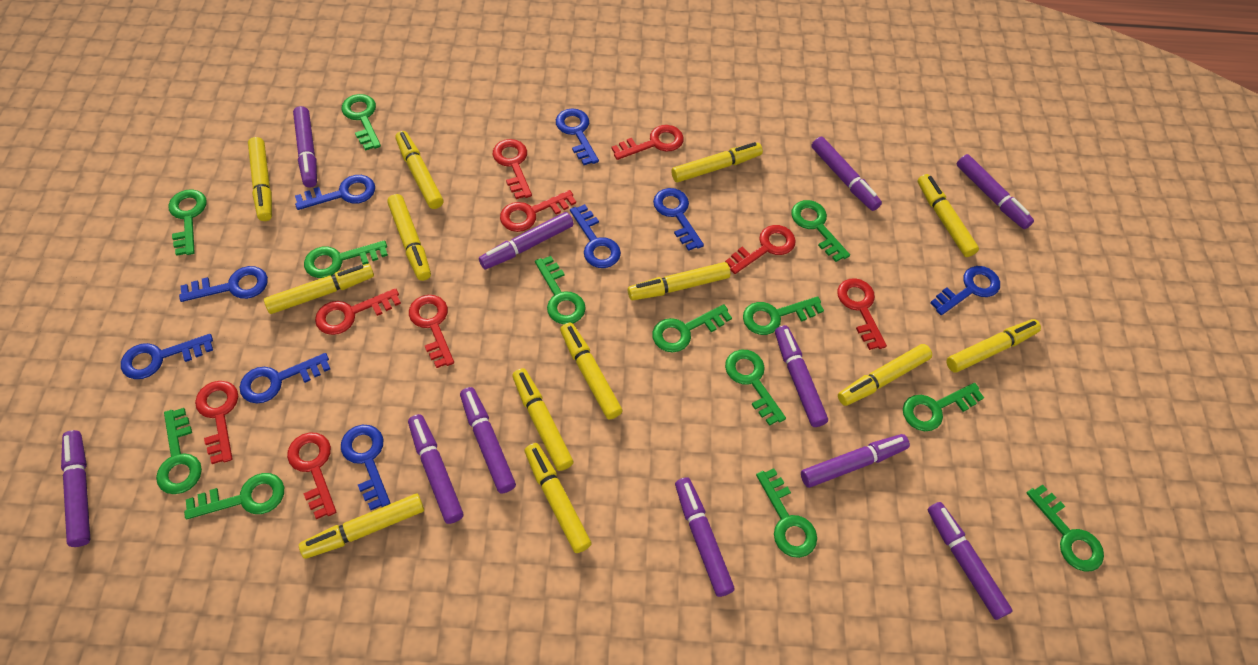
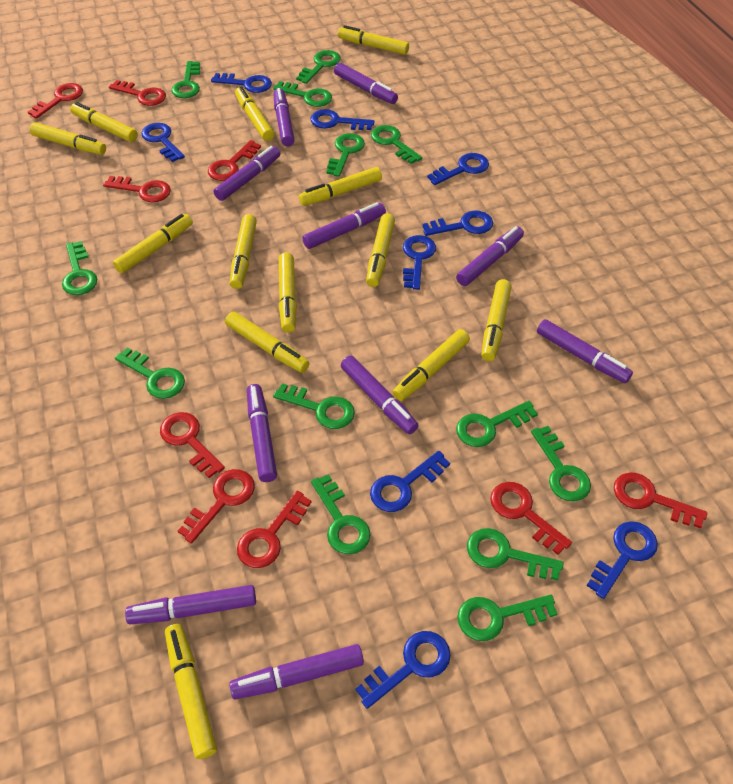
purple marker: [61,430,90,547] [293,106,317,187] [408,414,464,524] [460,387,516,493] [479,212,574,269] [675,477,735,597] [775,325,828,427] [801,434,910,488] [811,137,882,211] [928,502,1013,620] [957,154,1034,229] = 11 -> [125,585,256,624] [214,146,281,201] [229,644,364,699] [247,384,277,482] [274,88,295,146] [302,202,386,249] [334,63,398,104] [341,356,419,434] [456,226,524,286] [537,319,633,383] = 10

